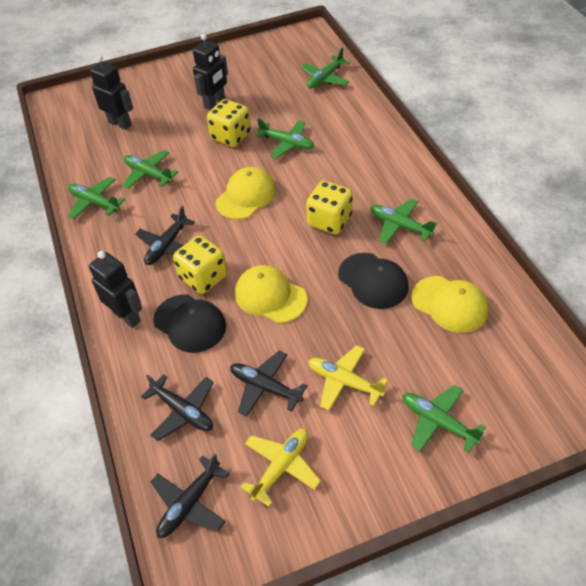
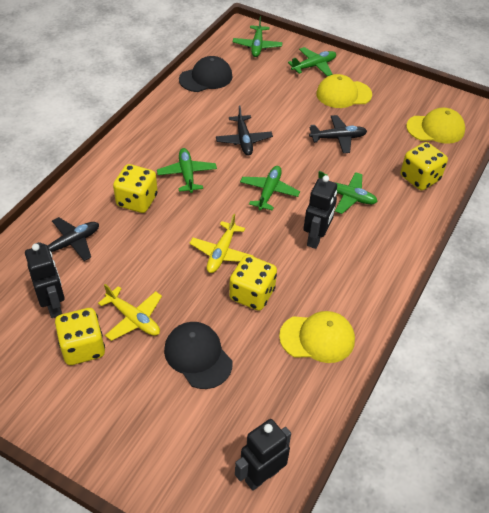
black plane: [135,206,195,265] [141,374,214,441] [151,453,229,538] [230,351,307,416] = 4 -> [36,217,99,261] [216,106,273,156] [309,115,367,153] = 3
green plane: [68,177,125,219] [122,150,178,189] [255,118,314,159] [301,47,350,89] [370,198,437,244] [403,385,486,453] = 6 -> [157,148,217,193] [233,16,282,57] [240,166,300,211] [288,47,336,76] [319,171,378,214] = 5
yellow dice: [173,235,227,294] [207,99,251,147] [306,181,353,234] = 3 -> [55,308,105,365] [113,164,158,213] [229,255,277,310] [400,142,448,190] = 4

